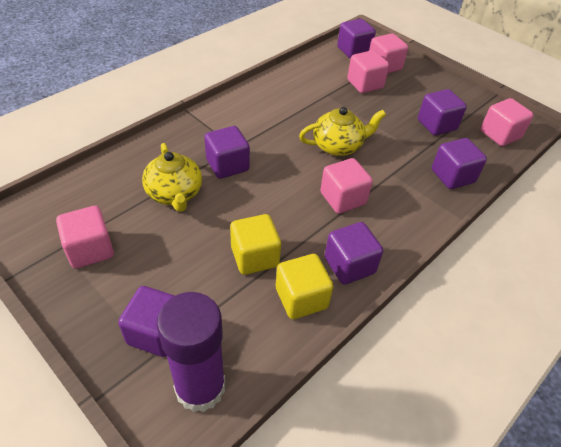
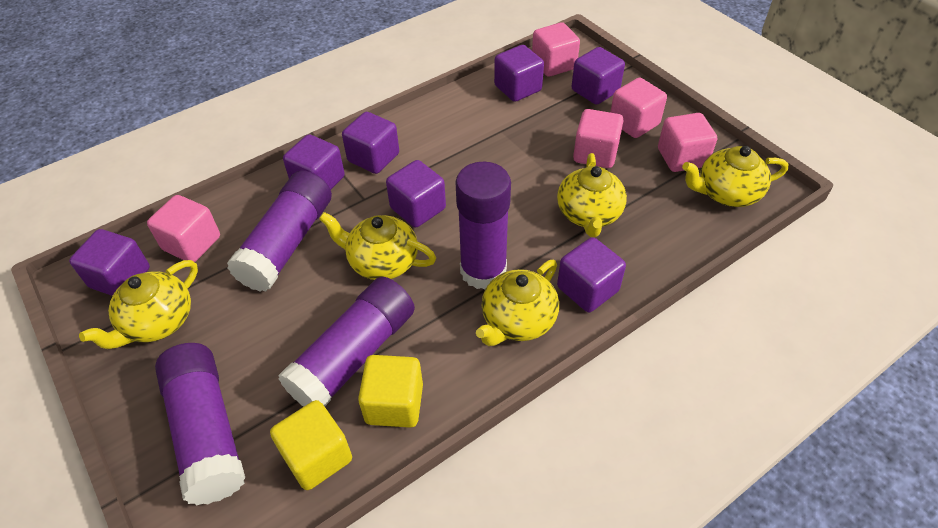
purple cube: [118,286,175,357] [204,126,250,179] [325,222,383,285] [337,19,376,59] [418,89,467,136] [432,138,487,189] = 6 -> [69,229,150,296] [283,134,345,189] [342,112,399,174] [386,160,446,227] [494,45,544,102] [557,237,626,312] [572,47,625,105] = 7
purple glue stick: [156,292,225,412] = 1 -> [155,343,245,505] [227,171,332,292] [278,277,415,407] [455,162,511,289] = 4
yellow teapot: [142,143,202,212] [299,107,386,156] = 2 -> [79,260,198,349] [319,212,436,280] [476,260,559,346] [557,153,627,237] [682,146,788,207] = 5

